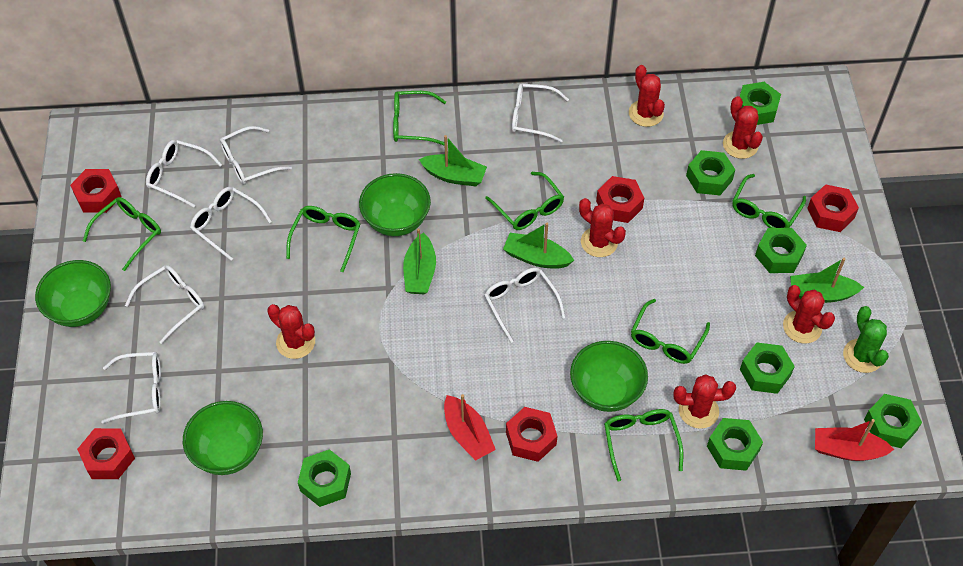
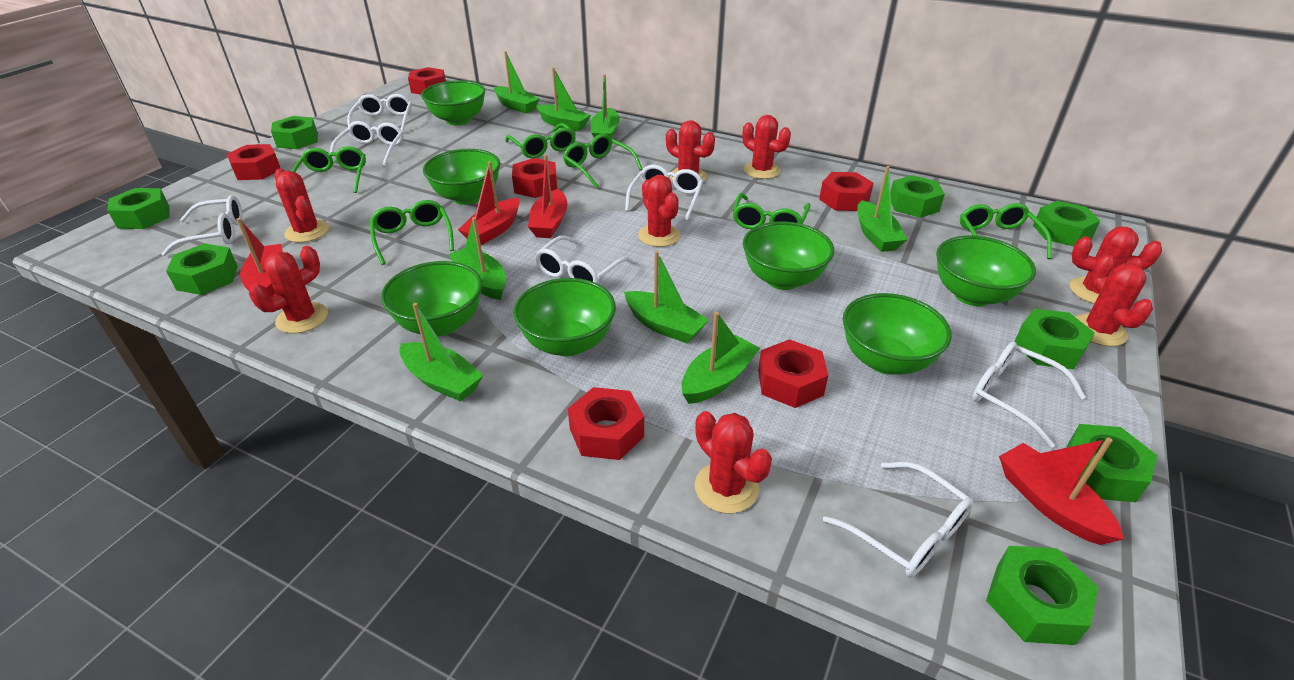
green boat: [403,228,436,294] [419,135,487,186] [503,223,574,269] [790,258,864,303] = 4 -> [400,303,484,401] [449,217,506,300] [494,51,540,114] [536,68,591,131] [591,74,620,138] [624,251,709,343] [681,312,760,404] [857,166,907,252] = 8
green bowl: [35,260,111,327] [183,401,263,475] [359,173,431,236] [570,341,648,412] = 4 -> [381,261,482,337] [421,80,485,125] [423,149,500,205] [513,278,616,356] [743,221,834,290] [843,293,952,375] [936,235,1036,306] = 7
green cactus: [843,306,889,373] = 1 -> none = 0
green glasses: [83,197,161,271] [286,206,361,272] [393,91,446,145] [485,172,564,230] [604,409,683,482] [631,299,710,364] [732,174,806,228] = 7 -> [292,146,366,193] [370,200,454,265] [505,123,576,158] [563,134,642,188] [733,193,811,229] [960,203,1052,259] = 6
green nut: [298,449,351,507] [686,150,735,195] [707,418,763,471] [740,82,781,125] [740,343,795,394] [755,228,807,273] [864,394,922,448] = 7 -> [107,188,170,229] [166,243,238,295] [271,116,318,149] [890,175,945,218] [986,546,1098,645] [1014,309,1095,370] [1033,201,1100,246] [1066,424,1157,502] = 8
red boat: [444,394,496,461] [815,419,894,461] = 2 -> [236,218,283,296] [458,162,520,245] [528,155,567,238] [999,438,1124,545] = 4
red cactus: [267,304,315,359] [579,198,626,257] [629,65,665,127] [673,374,736,429] [723,96,763,159] [783,285,835,343] = 6 -> [249,246,328,334] [274,168,329,243] [638,175,680,247] [666,120,715,182] [695,411,772,514] [742,115,791,179] [1070,227,1162,304] [1075,254,1153,346] = 8
red nut: [70,169,121,213] [77,428,135,479] [506,407,557,462] [596,176,644,223] [807,184,859,232] = 5 -> [226,144,280,180] [408,67,446,95] [512,158,557,198] [568,387,644,460] [758,339,829,408] [819,172,874,211] = 6

